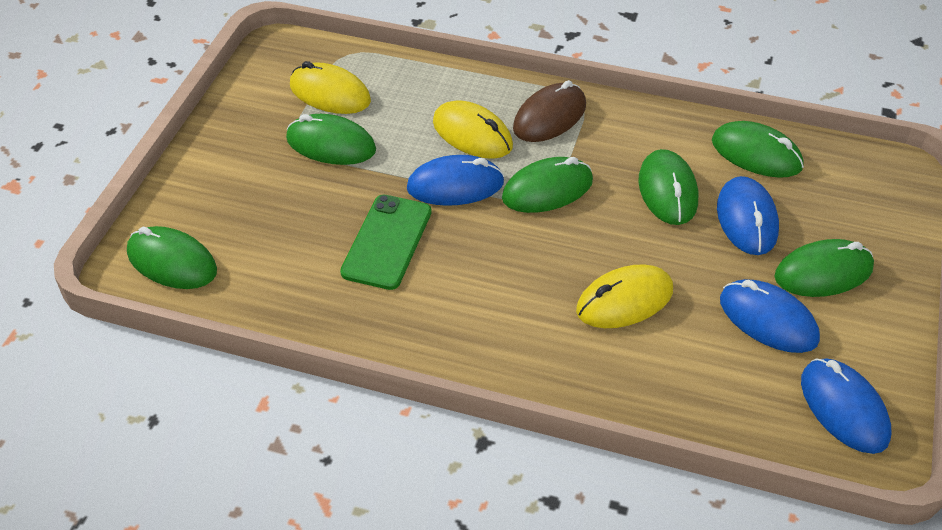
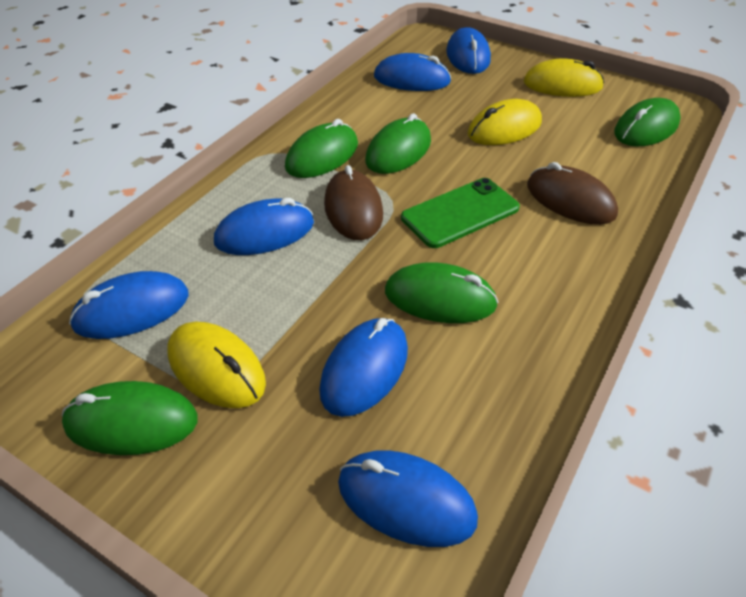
blue mouse: [407,155,504,206] [717,176,779,255] [720,279,820,353] [801,358,891,454] = 4 -> [69,271,189,339] [214,198,314,255] [319,318,408,417] [338,450,478,547] [374,53,451,91] [446,27,491,74] = 6
brown mouse: [513,80,586,142] = 1 -> [324,165,383,240] [527,162,618,225] = 2
green mouse: [127,226,217,289] [286,114,376,165] [502,157,593,213] [638,149,698,225] [712,121,804,178] [775,239,874,297] = 6 -> [62,381,198,455] [285,119,358,178] [365,113,431,174] [385,262,498,323] [614,98,681,146] = 5

